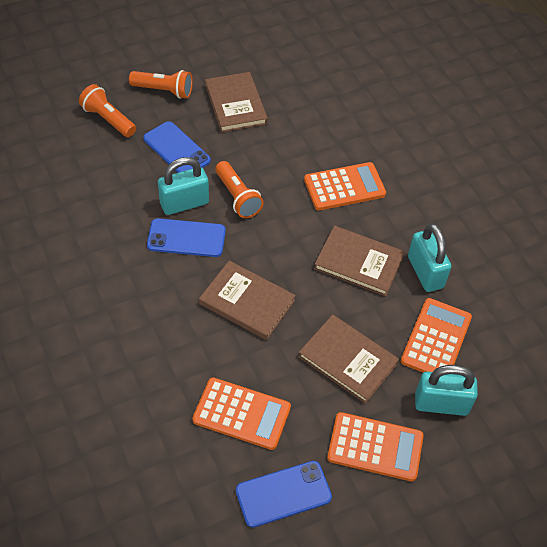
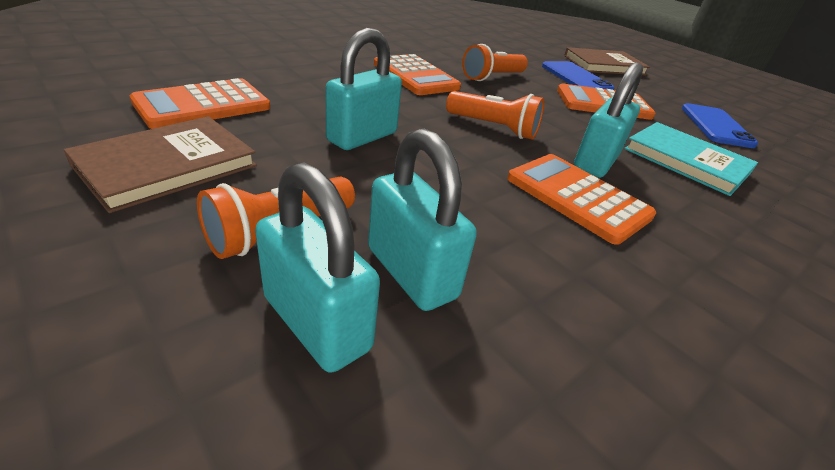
blue phone: [143,121,211,173] [147,218,226,257] [236,461,332,528] = 3 -> [542,61,614,90] [682,103,758,148] = 2
brown book: [199,261,296,340] [205,72,268,132] [298,315,399,403] [314,226,405,296] = 4 -> [64,116,257,213] [564,47,650,76] = 2
turquoise book: none = 0 -> [624,122,758,196] = 1
turquoise padlock: [158,157,209,215] [408,223,451,292] [415,365,478,416] = 3 -> [255,162,380,373] [326,28,402,150] [368,128,477,311] [574,63,643,178] = 4

